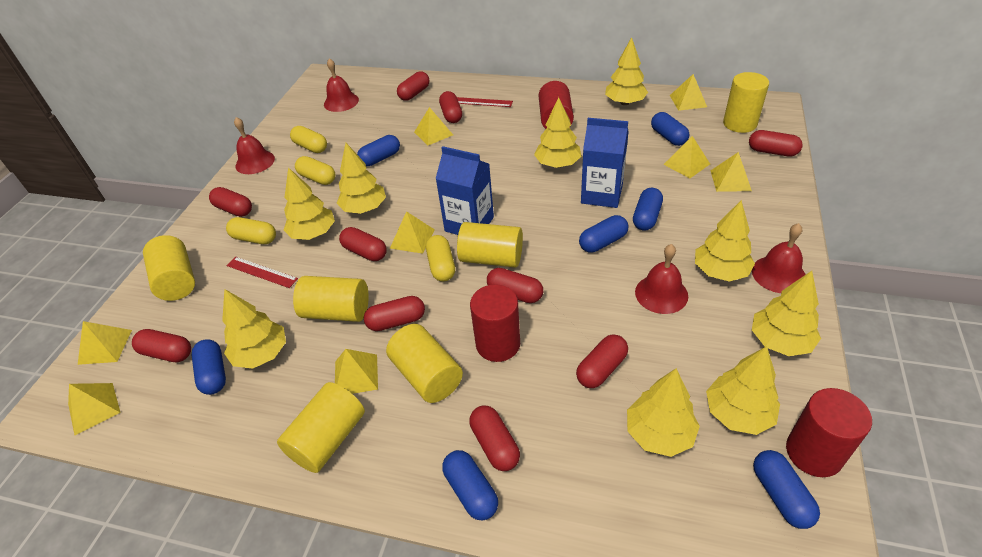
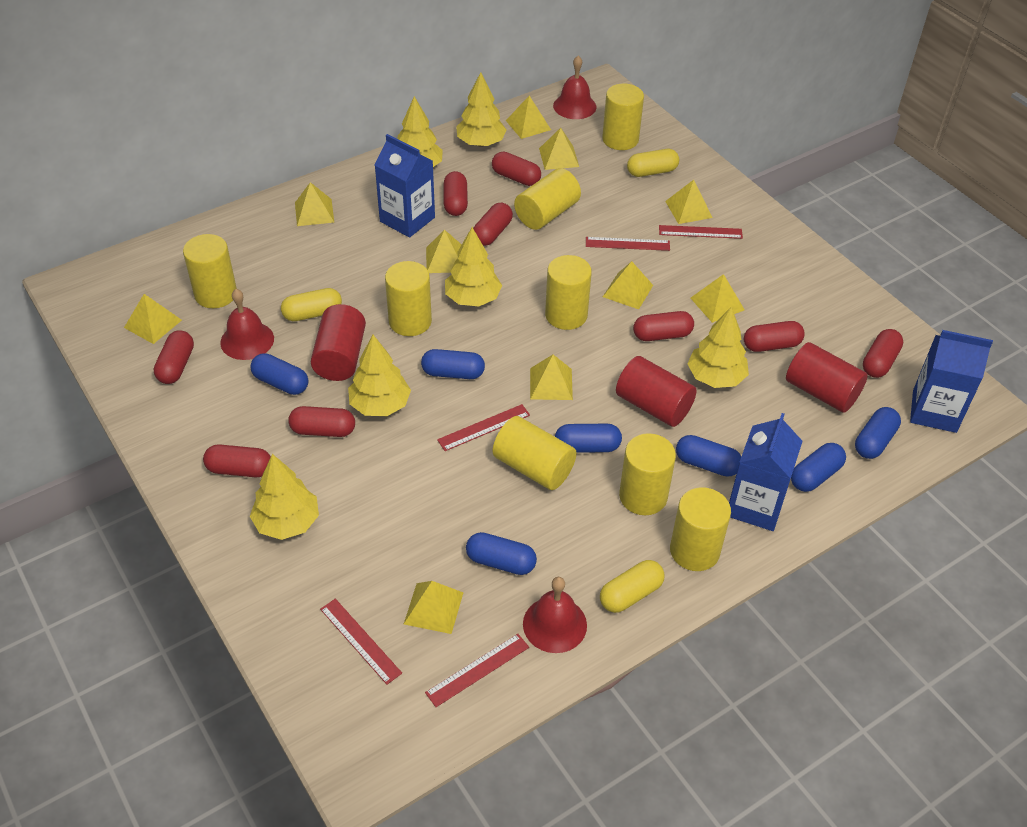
blue carton: [435,146,494,235] [581,118,629,208] = 2 -> [375,134,435,238] [729,413,803,531] [910,330,993,433] = 3
red bell: [234,117,275,174] [324,58,359,112] [635,244,688,314] [752,223,806,293] = 4 -> [220,289,274,360] [523,577,587,653] [553,56,596,119] = 3
red capsule: [132,329,191,362] [209,187,252,217] [339,227,387,261] [364,296,425,331] [397,71,430,101] [439,91,462,123] [469,405,520,471] [487,268,543,303] [576,334,628,388] [749,130,803,157] = 10 -> [154,331,194,384] [203,444,271,477] [288,406,355,437] [444,171,468,216] [473,203,513,246] [492,152,541,186] [633,311,694,341] [744,321,805,352] [863,329,903,378] = 9
red ruler: [226,257,298,288] [457,97,513,107] = 2 -> [320,599,402,685] [425,634,529,707] [437,404,530,451] [586,237,670,251] [659,225,743,239] = 5
yellow capsule: [226,217,276,244] [290,126,327,153] [295,156,335,185] [426,235,455,281] = 4 -> [281,288,342,321] [600,560,665,613] [627,149,679,177] = 3
yellow cylinder: [143,235,195,301] [277,382,365,473] [293,276,369,322] [386,324,463,403] [457,222,523,268] [723,72,769,133] = 6 -> [183,234,237,308] [385,261,432,336] [493,416,577,490] [514,168,581,230] [545,255,592,330] [602,84,644,150] [619,433,676,515] [670,487,731,571] = 8
yellow pyramid: [68,383,121,435] [78,321,132,365] [335,349,378,394] [390,211,435,254] [414,107,453,145] [663,136,710,178] [670,74,707,111] [711,152,752,192] = 8 -> [124,294,182,344] [295,182,334,226] [404,581,463,634] [426,230,462,273] [506,96,551,139] [530,355,573,400] [539,128,579,170] [603,261,653,309] [665,180,712,224] [691,274,745,323] = 10
yellow tree: [222,289,286,369] [284,167,335,240] [337,143,386,214] [534,97,582,168] [605,37,648,105] [627,368,700,457] [695,200,755,282] [706,346,780,435] [752,271,821,356] = 9 -> [250,454,319,540] [348,335,411,416] [398,96,443,167] [445,227,502,306] [456,72,506,147] [687,307,749,388] = 6

